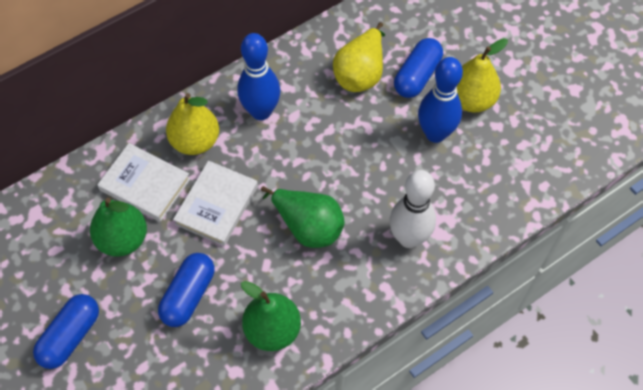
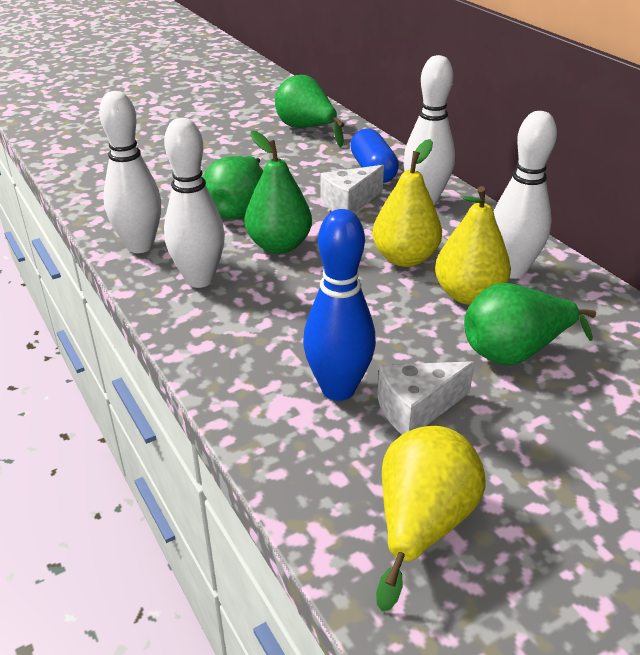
blue bowling pin: [237,33,280,120] [418,57,463,143] = 2 -> [303,209,376,401] = 1
blue capsule: [33,294,99,369] [158,253,214,327] [394,38,443,98] = 3 -> [350,128,399,183] = 1
green pear: [90,198,147,257] [241,281,301,351] [261,186,345,248] = 3 -> [203,156,263,220] [244,130,312,254] [275,75,344,147] [464,283,596,366] = 4
white book: [97,143,190,222] [173,161,258,246] = 2 -> none = 0
white bowling pin: [389,170,436,248] = 1 -> [99,91,161,253] [164,118,225,288] [404,55,455,205] [494,111,557,279] = 4
white cheese: none = 0 -> [320,165,384,213] [377,361,475,434] = 2

